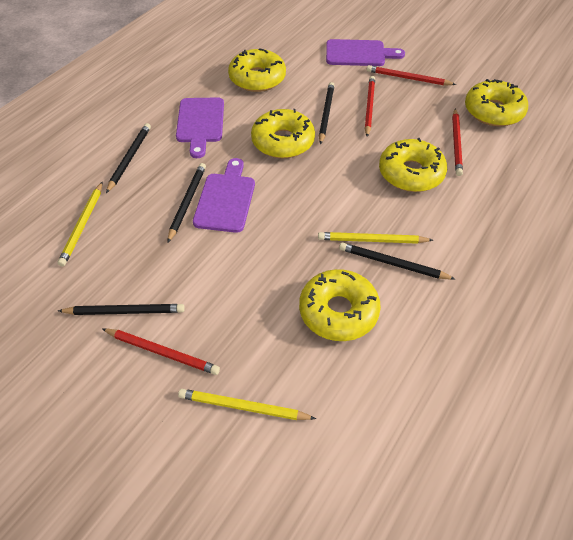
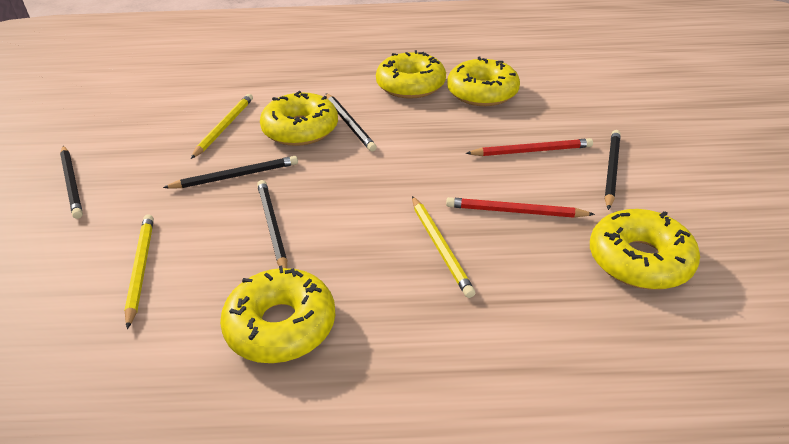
purple cutting board: [176,97,224,158] [193,158,255,233] [326,39,405,66] = 3 -> none = 0
red pencil: [102,328,220,375] [365,76,375,137] [367,65,456,86] [452,108,463,176] = 4 -> [446,197,595,218] [465,138,593,156] = 2

